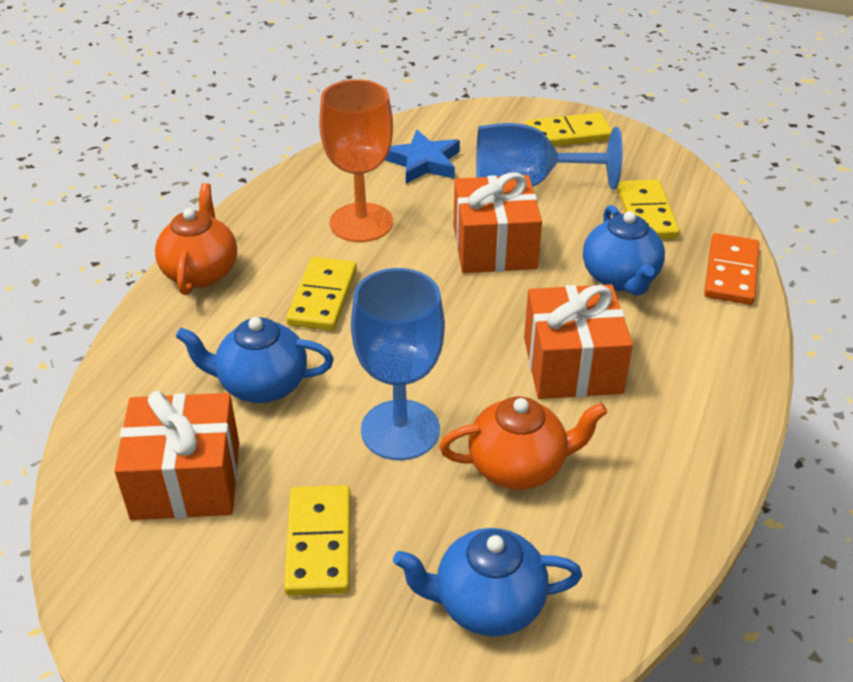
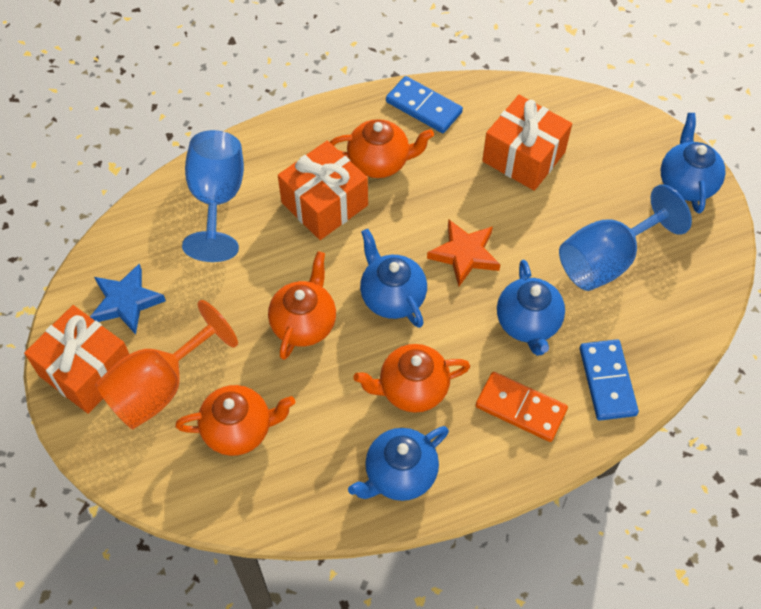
blue domino: none = 0 -> [386,76,463,133] [580,339,639,421] = 2
blue teapot: [176,317,334,403] [393,528,582,636] [583,205,665,295] = 3 -> [348,426,449,501] [360,229,427,328] [497,260,565,356] [661,113,726,213] = 4
orange star: none = 0 -> [427,219,501,286] = 1
orange teapot: [155,183,237,295] [439,397,607,490] = 2 -> [175,385,295,456] [268,251,336,360] [330,119,434,178] [353,344,470,413] = 4
yellow domino: [284,485,350,596] [286,257,357,331] [526,113,612,146] [617,180,680,239] = 4 -> none = 0

